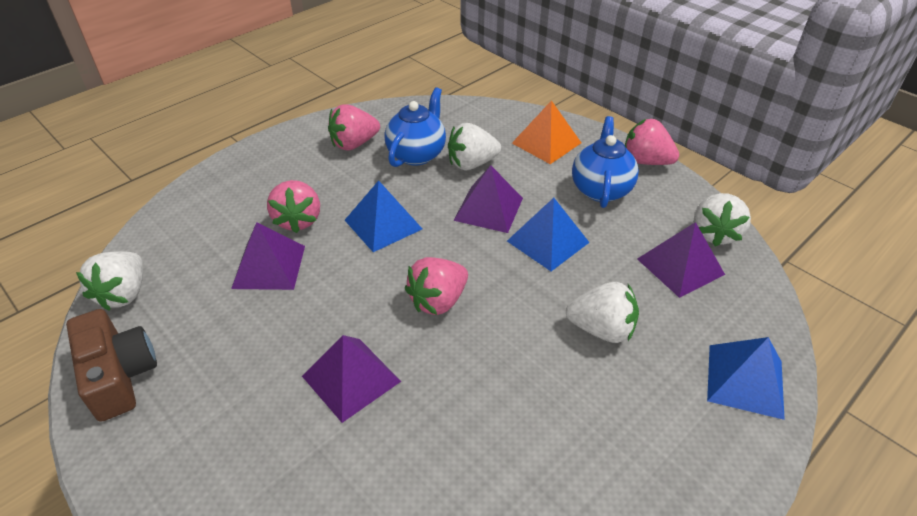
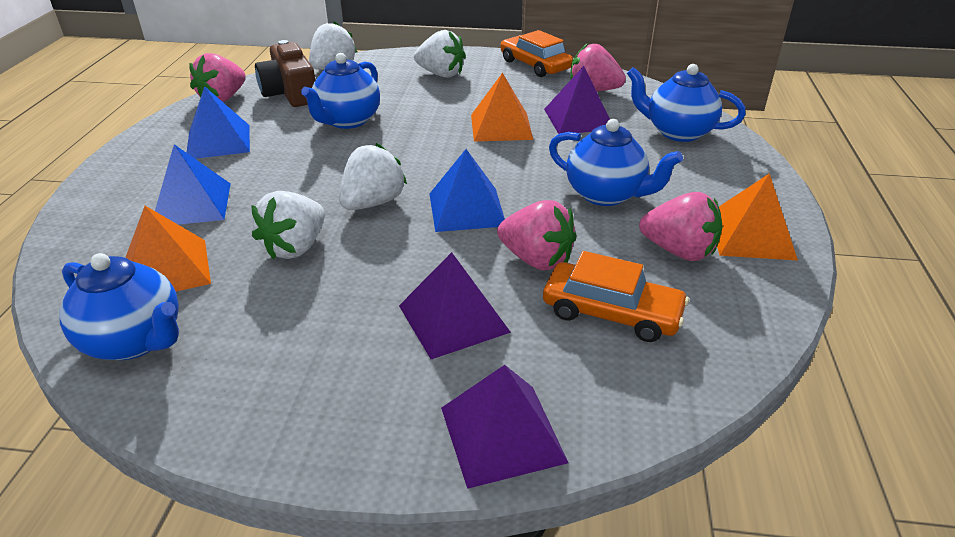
blue teapot: [385,87,446,167] [572,116,639,208] = 2 -> [59,253,179,360] [301,53,380,129] [549,119,683,206] [627,64,746,142] = 4
orange car: none = 0 -> [501,30,573,77] [543,251,689,342] = 2
orange pyramid: [512,100,581,164] = 1 -> [126,206,211,291] [471,73,533,141] [717,173,798,260] = 3
purple pyramid: [231,222,305,290] [302,335,401,423] [453,165,523,233] [637,222,725,298] = 4 -> [399,252,511,359] [441,365,568,489] [544,66,610,134] = 3

